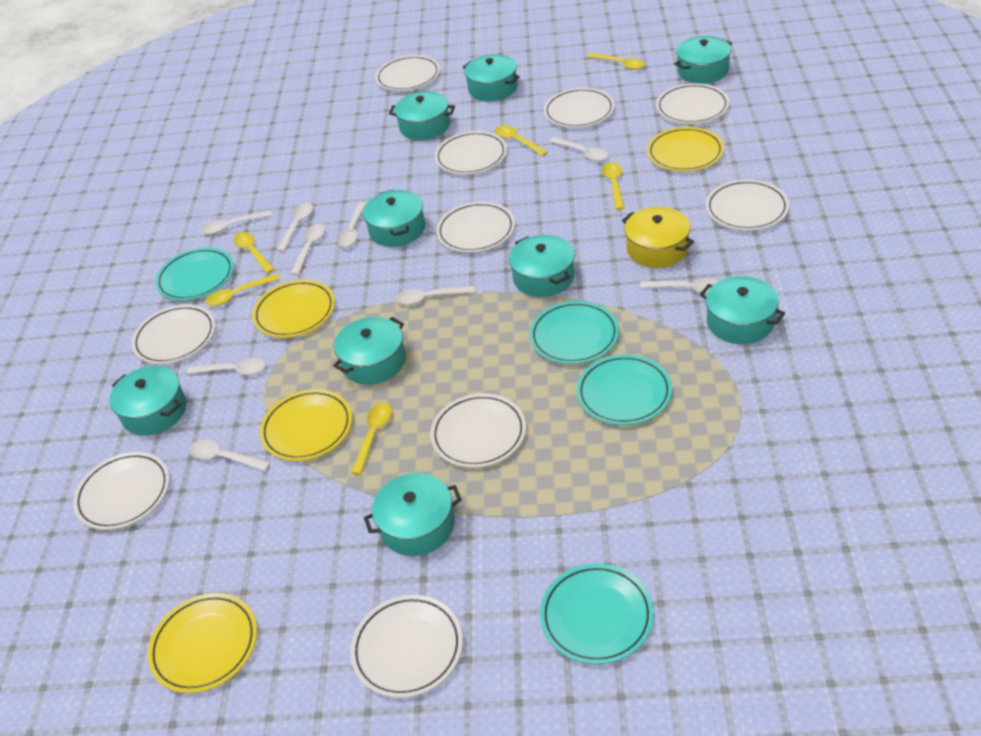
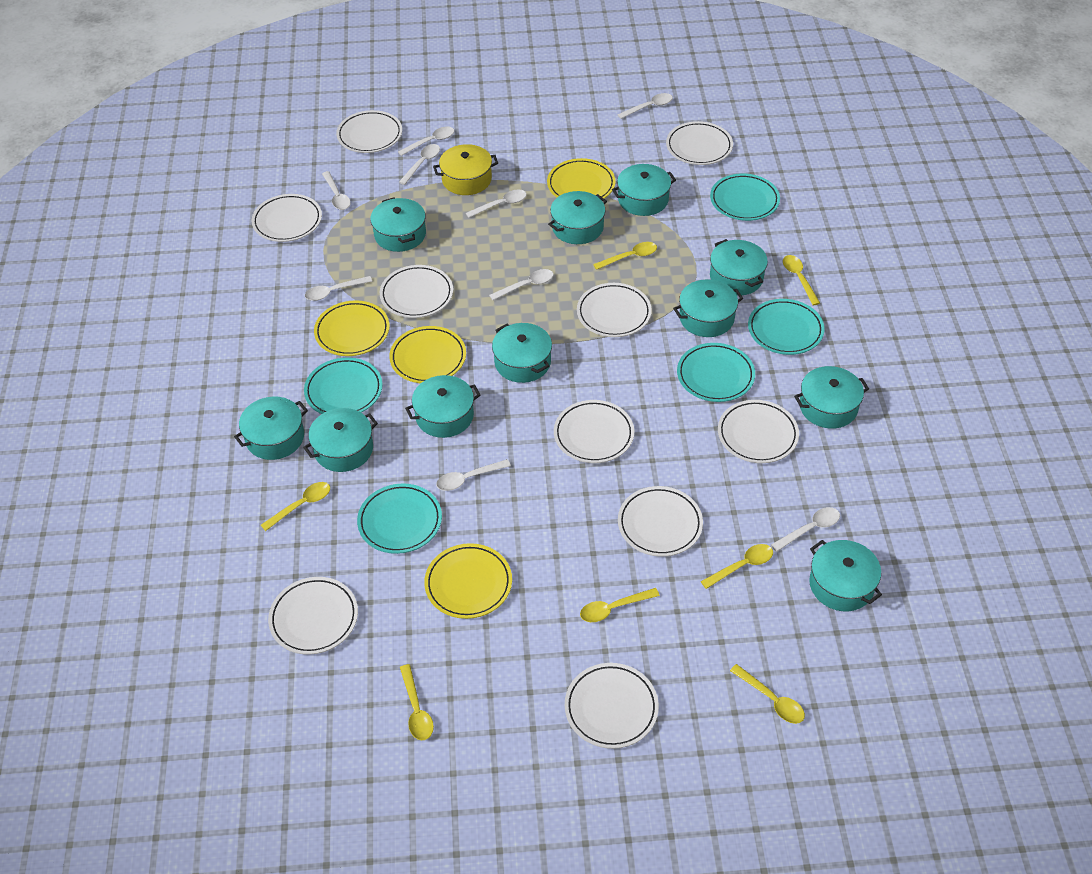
turquoise plate: [155,247,234,301] [530,301,619,364] [540,564,654,664] [576,354,672,425] = 4 -> [304,357,383,414] [357,483,442,554] [677,343,755,402] [710,174,780,221] [748,299,825,355] = 5
turquoise pot: [109,366,186,435] [333,317,406,385] [363,190,425,247] [364,473,462,556] [389,91,455,140] [463,54,520,101] [509,235,575,297] [675,36,732,84] [700,276,785,344] = 9 -> [234,397,308,460] [303,408,378,472] [370,197,426,252] [405,375,481,438] [492,323,552,383] [548,191,607,244] [612,164,676,216] [673,279,743,337] [710,239,768,296] [794,366,869,429] [809,540,882,611] = 11
yellow spoon: [205,274,280,306] [233,232,275,274] [351,403,392,475] [495,125,548,156] [588,53,645,70] [602,162,624,210] = 6 -> [261,482,330,531] [400,664,434,740] [580,588,660,622] [593,242,657,270] [701,544,773,589] [730,664,805,724] [783,255,820,305] = 7

